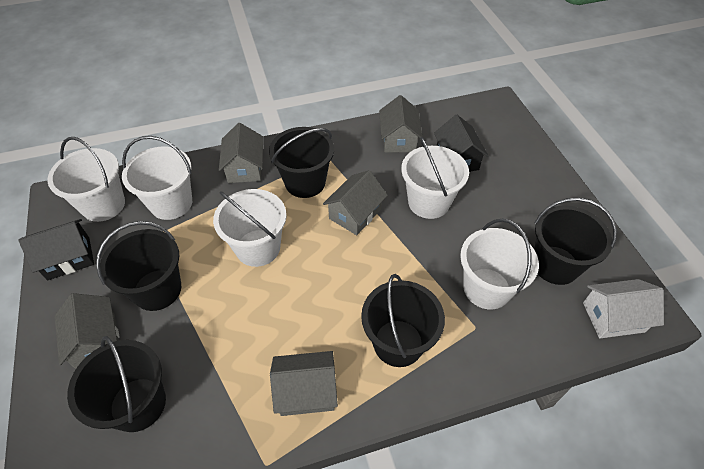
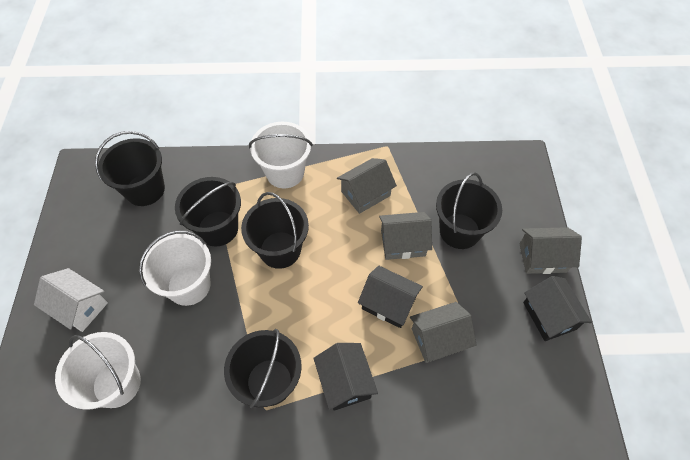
black house: [18,219,94,280] [434,115,489,172] = 2 -> [313,343,378,411] [358,266,423,328] [523,276,592,341] = 3
grey house: [55,293,119,369] [219,123,263,183] [270,351,338,416] [323,170,388,235] [379,95,422,153] = 5 -> [337,158,397,214] [379,212,432,260] [410,302,477,363] [519,227,582,274] = 4
white bucket: [47,137,125,222] [122,136,192,220] [213,189,286,267] [401,137,469,219] [460,219,539,309] = 5 -> [55,332,141,410] [139,230,211,306] [249,122,313,188] = 3

